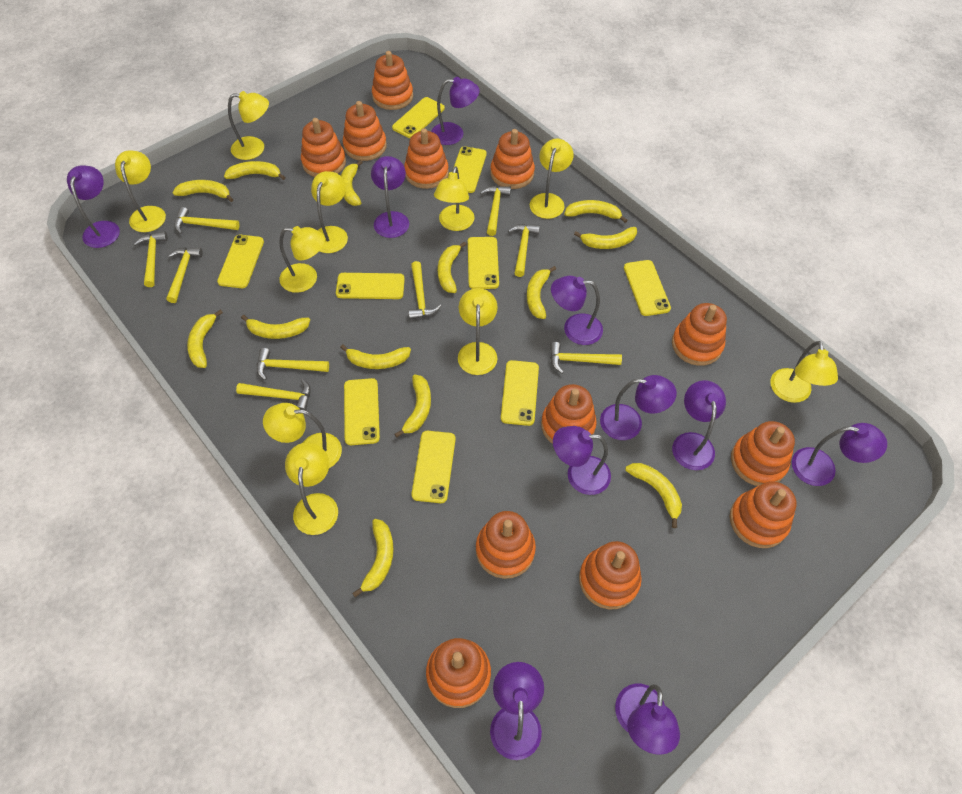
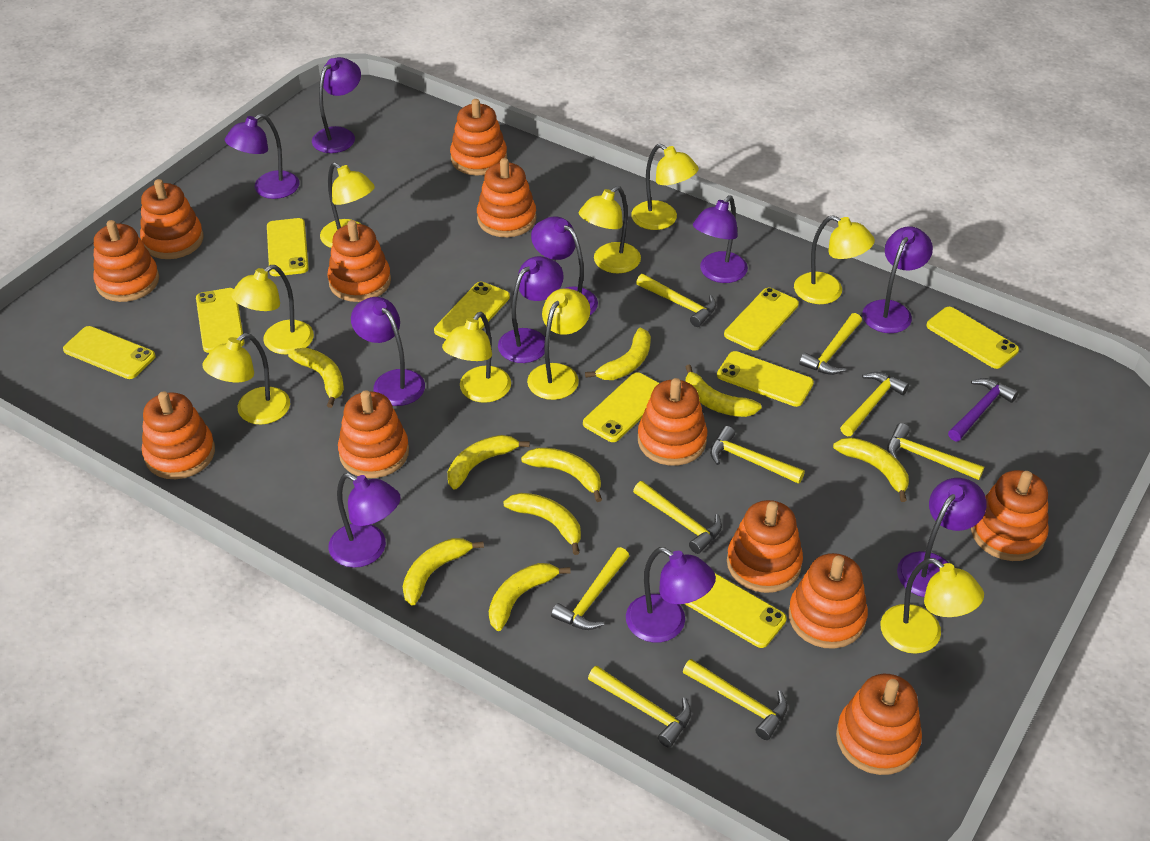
purple hammer: none = 0 -> [948,378,1019,441] = 1
yellow banana: [173,180,233,202] [187,310,223,368] [224,161,285,180] [241,315,310,339] [340,344,411,369] [341,160,363,206] [352,519,394,597] [395,375,431,438] [438,241,467,293] [527,266,556,319] [564,200,627,223] [574,227,637,249] [625,463,682,528] = 13 -> [288,348,344,408] [402,538,484,606] [448,435,530,490] [489,563,571,631] [503,493,581,555] [521,448,602,502] [585,327,651,380] [685,364,762,417] [833,437,909,502] = 9
yellow lamp: [115,150,166,232] [228,91,269,160] [263,403,342,468] [279,226,325,293] [285,442,338,535] [311,171,348,253] [434,167,474,231] [458,288,498,375] [530,139,574,219] [770,341,838,403] = 10 -> [202,333,290,424] [231,265,314,354] [320,162,375,248] [442,312,511,403] [527,288,590,400] [579,186,641,274] [631,144,699,230] [794,215,875,304] [881,558,984,654] = 9

